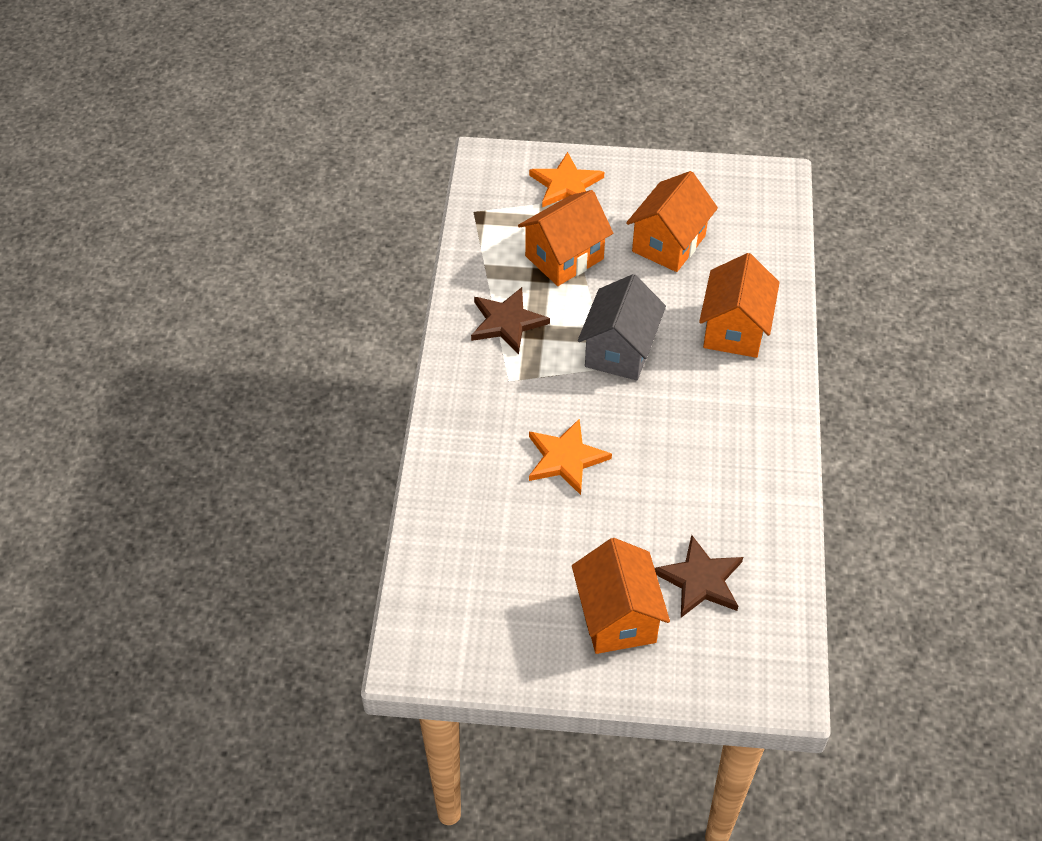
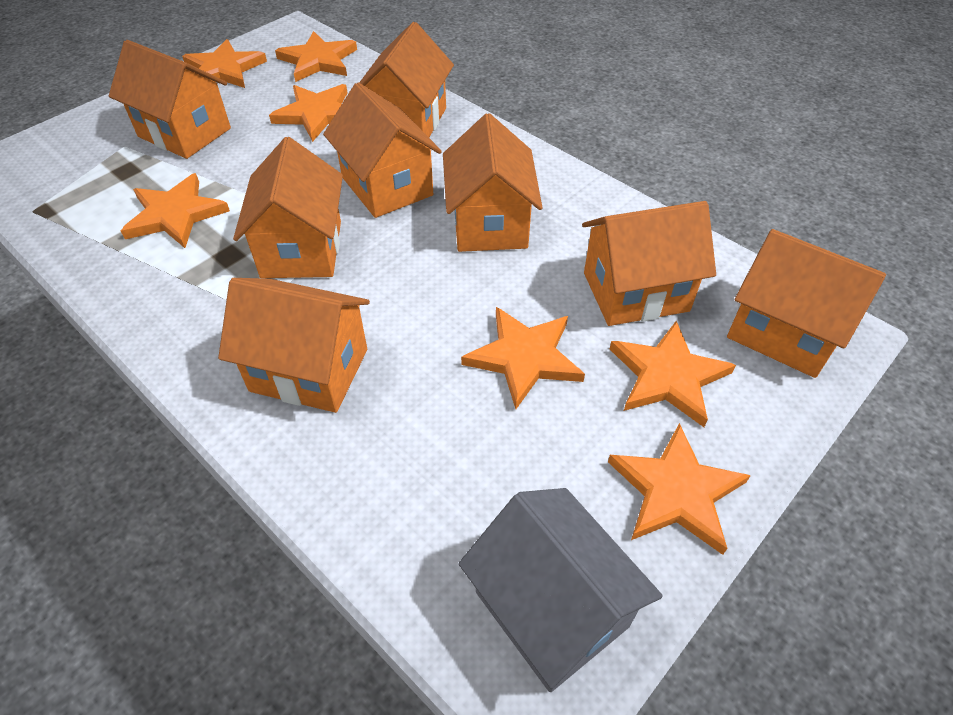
brown star: [471,287,550,354] [655,535,743,618] = 2 -> none = 0
orange house: [518,190,613,286] [572,538,670,654] [626,171,718,272] [699,253,780,358] = 4 -> [109,40,231,159] [218,278,370,413] [233,137,343,278] [323,82,442,218] [359,22,454,137] [443,113,543,252] [582,201,716,326] [727,229,886,378] = 8
orange star: [529,152,604,207] [529,419,612,495] = 2 -> [121,173,230,248] [182,39,267,88] [269,84,347,142] [275,31,357,82] [461,307,585,409] [608,423,751,555] [610,321,736,427] = 7

